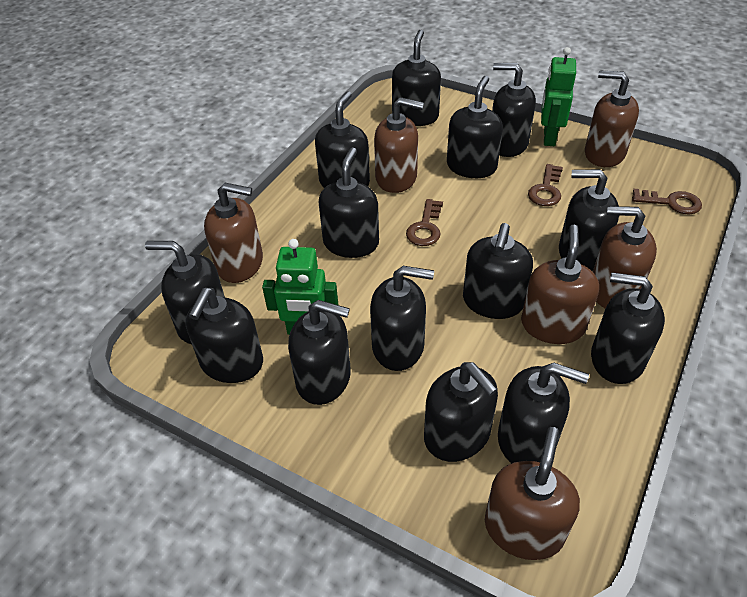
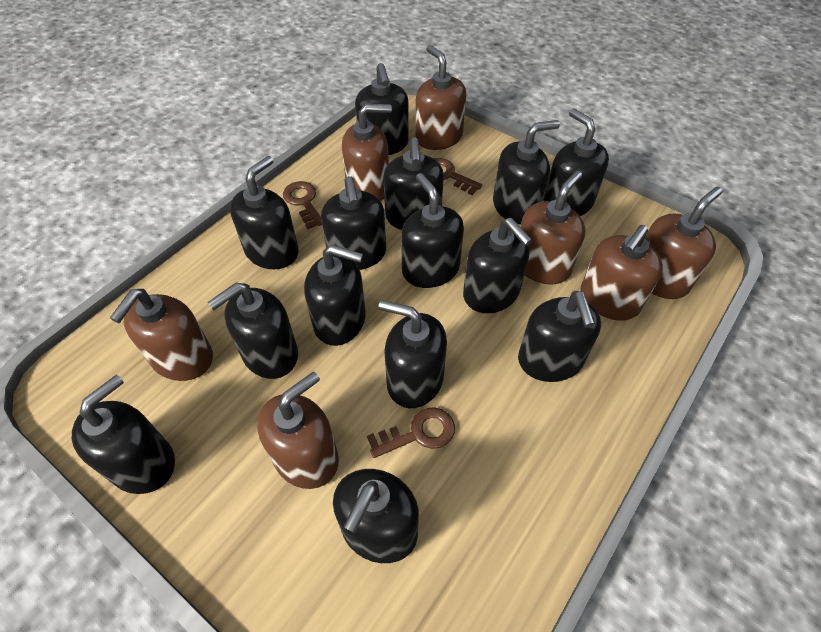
brown soap dispenser: [204,183,263,283] [374,97,424,193] [485,427,580,560] [521,224,599,344] [585,70,639,167] [593,206,657,309] = 6 -> [110,289,213,381] [257,372,339,489] [342,104,392,201] [415,45,466,150] [521,171,586,285] [581,225,663,321] [645,187,723,299] = 7
green robot: [262,239,338,335] [541,47,576,146] = 2 -> none = 0

